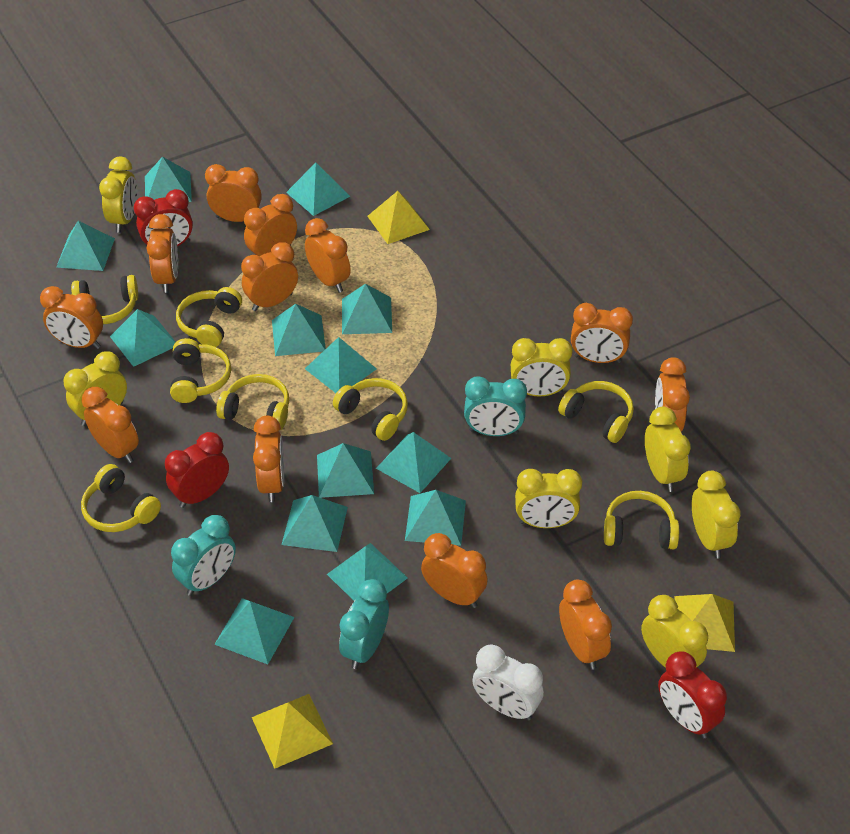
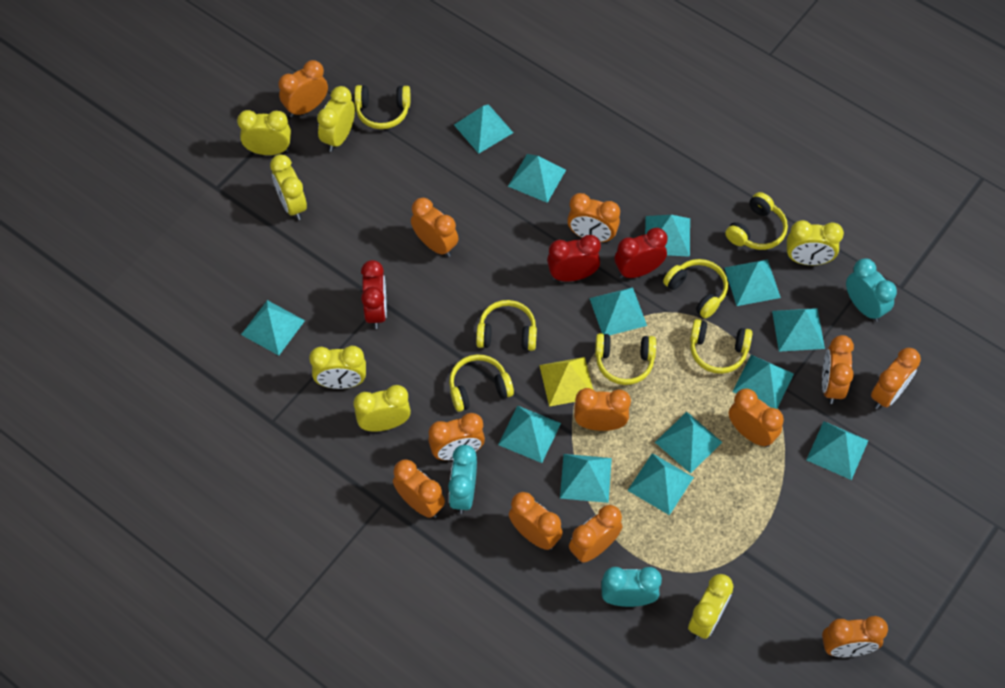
white clock: [472,645,544,720] = 1 -> none = 0
yellow headphones: [71,275,138,324] [81,464,161,532] [170,338,231,403] [176,287,242,347] [216,374,289,430] [333,378,408,441] [558,381,634,443] [604,491,679,549] = 8 -> [354,85,410,129] [449,354,514,412] [476,300,537,351] [595,333,656,385] [663,259,728,318] [690,319,752,374] [725,192,788,250] = 7
yellow pyramid: [252,694,333,769] [367,191,430,244] [674,594,735,652] = 3 -> [539,357,593,407] = 1

